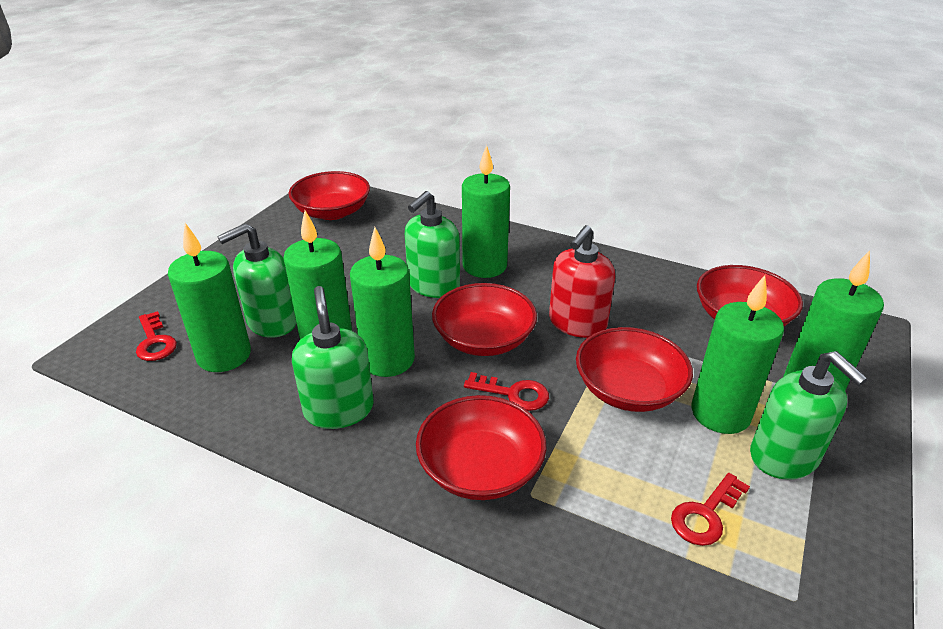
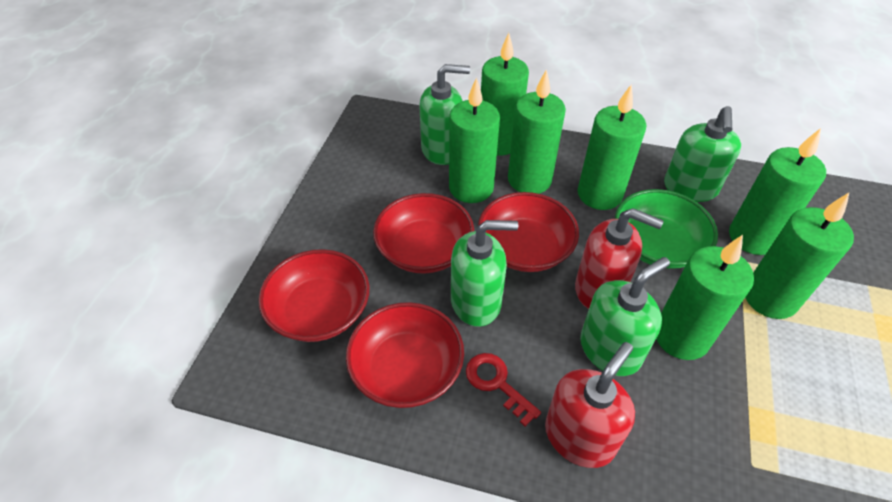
green bowl: none = 0 -> [615,189,718,269] = 1
green candle: [168,223,251,372] [283,210,352,340] [350,227,415,377] [462,145,510,278] [691,275,784,434] [783,251,884,390] = 6 -> [449,78,500,203] [481,33,529,156] [508,69,566,194] [578,84,646,210] [656,235,754,360] [729,128,826,255] [745,193,854,319] = 7
red bowl: [289,171,370,220] [416,395,546,500] [432,283,537,356] [576,327,693,412] [697,265,803,326] = 5 -> [258,249,369,342] [346,302,464,408] [373,193,474,274] [478,192,579,272] = 4
red key: [136,311,177,361] [464,372,549,411] [671,473,750,546] = 3 -> [466,353,541,427] = 1
red soap dispenser: [549,225,615,338] = 1 -> [545,342,635,468] [575,208,664,309] = 2

